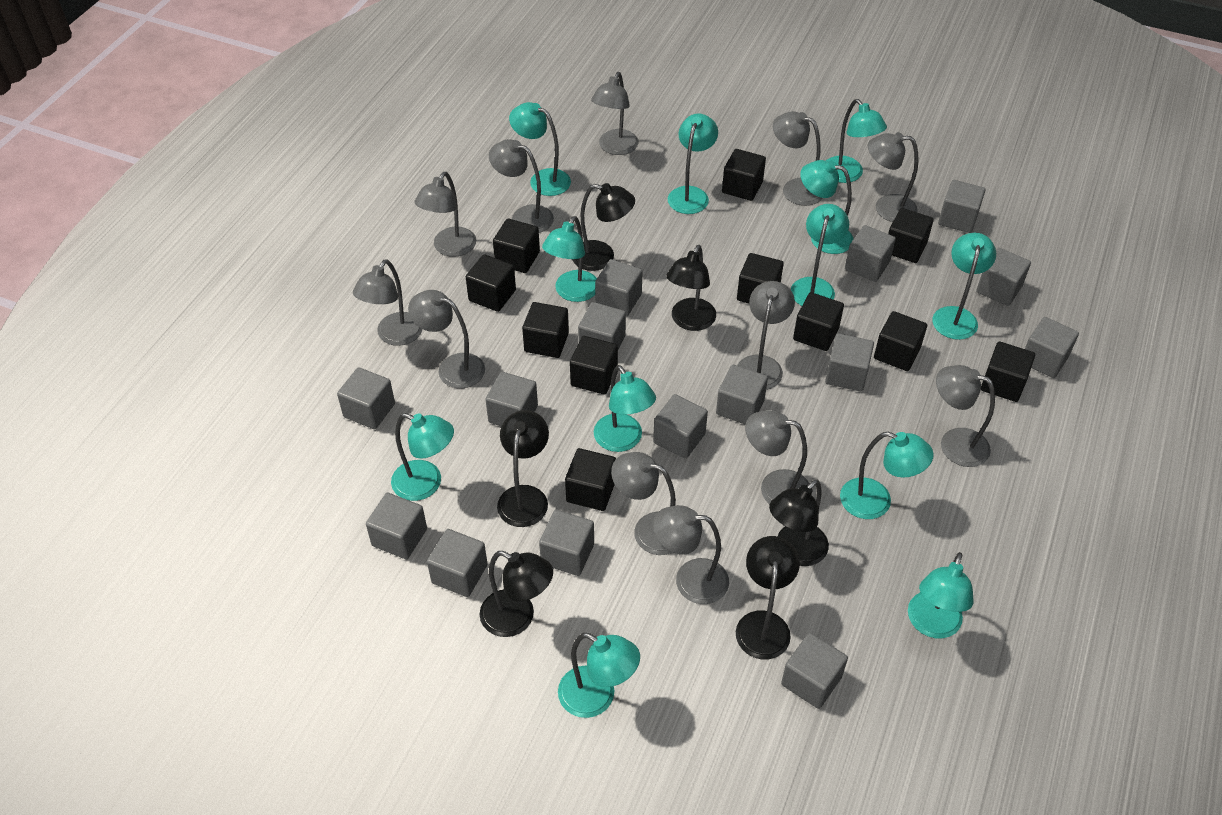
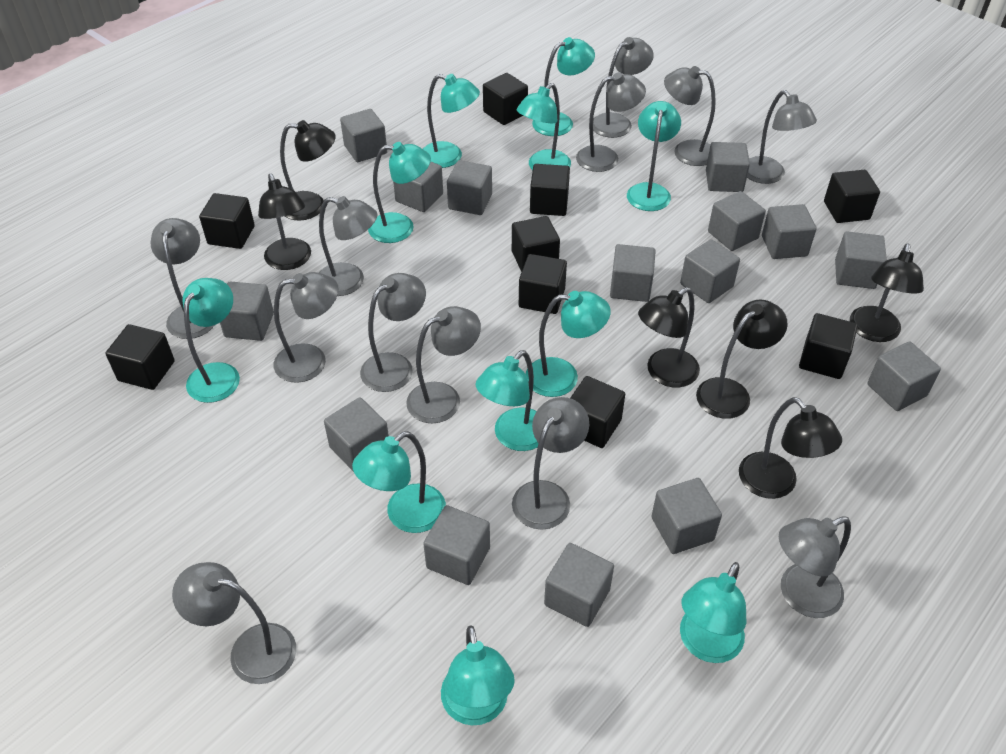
black cube: [466,254,516,312] [493,219,540,273] [522,302,569,358] [565,448,616,511] [570,336,618,395] [722,149,766,201] [737,253,784,303] [793,292,844,351] [874,311,927,371] [888,208,934,263] [981,341,1035,402] = 11 -> [105,324,175,390] [199,193,255,249] [483,73,528,125] [512,216,560,272] [519,254,567,314] [530,164,570,216] [570,376,625,448] [799,313,858,379] [824,170,880,223] = 9
turquoise lamp: [391,413,454,501] [509,102,571,196] [542,216,597,302] [558,633,640,718] [594,365,656,452] [668,113,718,214] [791,204,849,306] [800,160,853,254] [826,99,887,183] [840,432,934,519] [908,552,974,638] [932,233,996,340] = 12 -> [183,278,240,403] [352,431,446,533] [368,142,431,243] [423,74,480,168] [441,625,515,725] [475,350,538,451] [517,83,571,170] [526,291,611,397] [532,37,595,136] [627,101,681,211] [680,562,747,663] = 11

